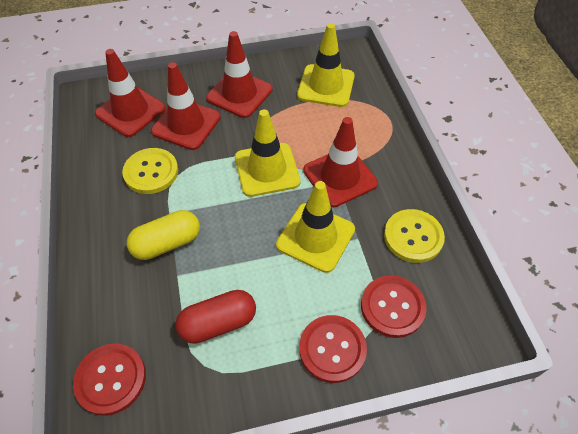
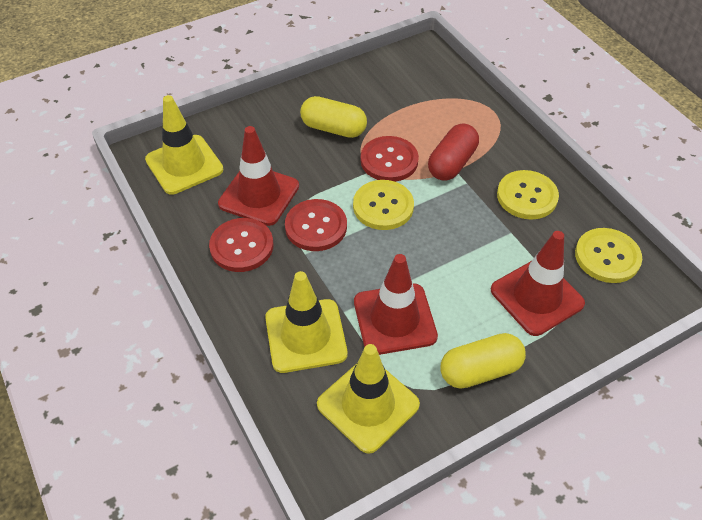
red traffic cone: [95,49,166,137] [151,62,221,150] [206,31,273,118] [303,117,378,207] = 4 -> [218,126,299,226] [354,254,438,355] [491,231,585,336] = 3
yellow button: [122,148,178,194] [384,209,445,263] = 2 -> [353,180,414,230] [497,170,559,220] [575,228,642,283] = 3
yellow capsule: [127,210,200,260] = 1 -> [300,96,367,138] [440,333,526,389] = 2

